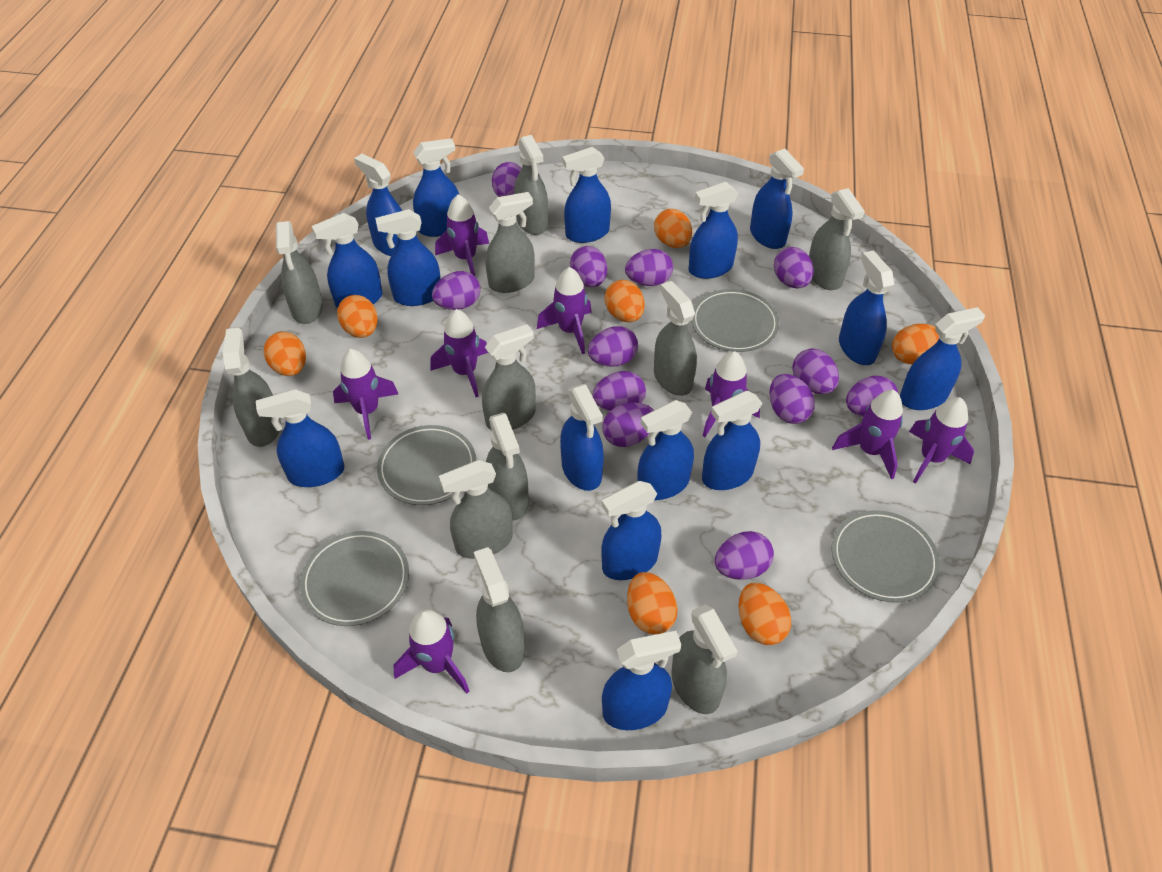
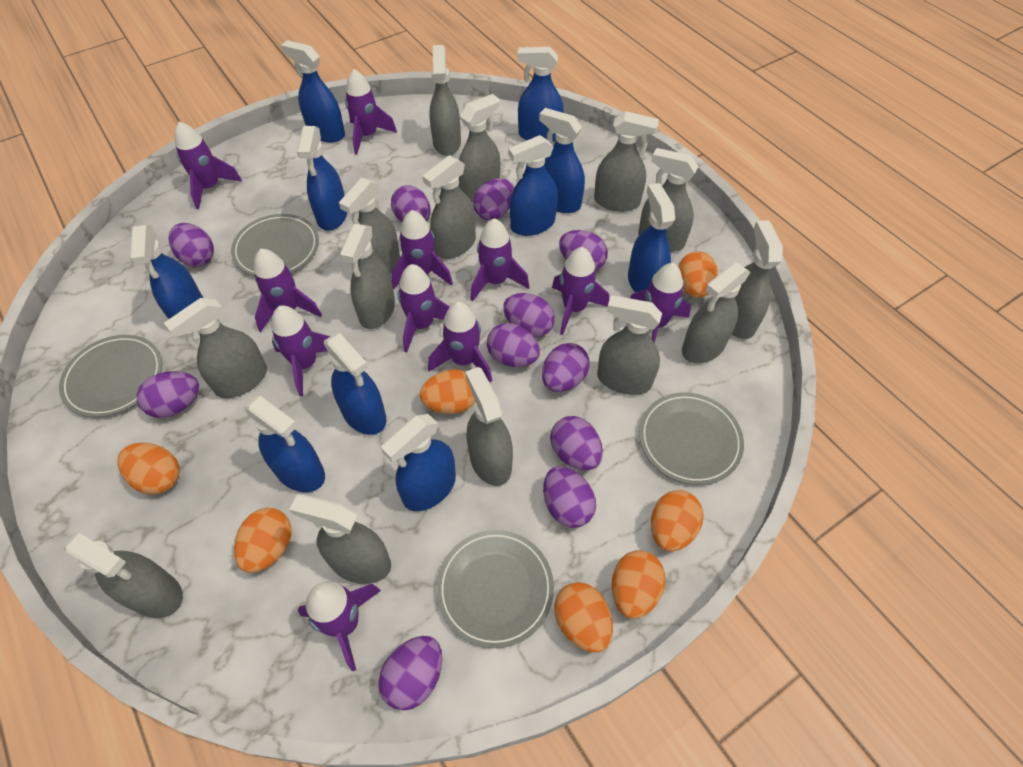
blue spray bottle: [256,389,344,487] [312,213,383,308] [354,154,402,256] [375,209,441,306] [413,138,459,237] [560,384,604,491] [562,147,611,243] [602,481,662,580] [602,631,681,730] [638,400,694,500] [688,182,738,279] [702,391,763,490] [750,149,804,249] [839,251,894,365] [900,307,985,410] = 15 -> [130,225,203,319] [244,396,325,492] [281,40,345,143] [297,126,347,231] [324,333,386,435] [381,414,456,511] [508,135,558,236] [517,47,564,142] [539,108,585,213] [628,183,675,292] = 10
grey spray bottle: [223,328,281,447] [276,221,323,324] [439,460,513,559] [474,547,525,672] [482,324,536,430] [485,192,535,293] [486,413,529,520] [514,135,548,235] [654,281,697,396] [671,604,738,714] [809,188,865,290] = 11 -> [63,532,183,618] [164,298,267,398] [289,494,391,584] [339,178,400,274] [340,224,395,329] [422,156,476,259] [429,45,461,156] [459,94,500,202] [465,367,513,486] [594,111,659,212] [597,295,662,395] [638,148,698,252] [682,262,750,364] [732,220,783,339] = 14
purple egg: [432,271,480,310] [492,162,522,197] [570,246,607,287] [588,326,638,367] [592,371,646,411] [603,402,654,447] [625,249,673,286] [715,531,774,580] [770,374,815,424] [774,247,814,288] [792,349,839,394] [846,376,898,417] = 12 -> [136,371,199,418] [168,223,214,267] [378,636,442,711] [391,186,431,222] [473,178,514,220] [487,323,540,367] [503,293,555,337] [542,343,590,392] [543,466,596,528] [550,416,603,470] [559,230,608,270] = 11
purple rocket: [333,349,398,440] [393,609,469,694] [430,309,488,397] [435,194,489,276] [537,267,592,354] [703,351,760,437] [832,390,903,479] [909,397,974,483] = 8 -> [175,122,242,209] [254,249,322,332] [271,305,330,396] [298,581,381,671] [345,69,397,155] [391,210,453,289] [398,264,450,352] [428,302,492,382] [470,218,530,301] [552,247,609,335] [630,263,691,343] = 11

